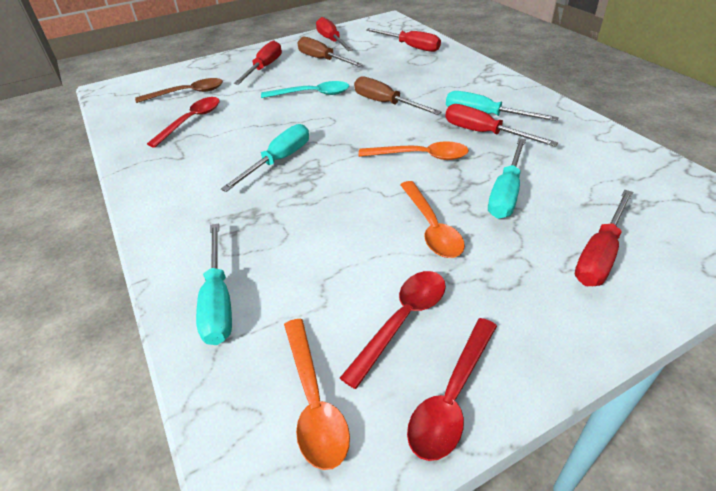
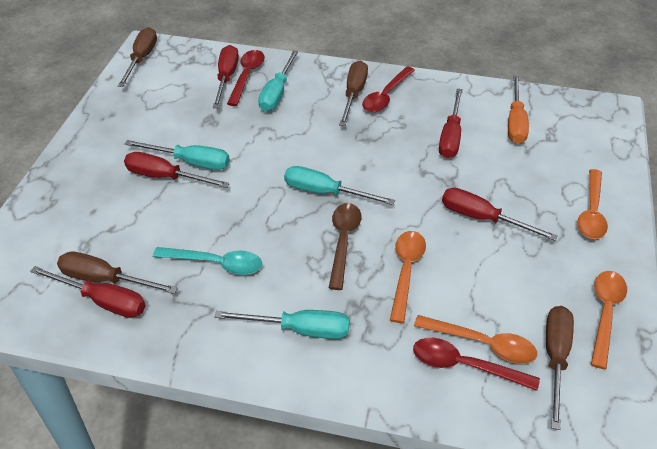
brown screwdriver: [297,37,363,67] [354,76,441,115] = 2 -> [57,251,178,294] [118,27,157,87] [339,61,368,126] [546,306,574,430] = 4
orange screwdriver: none = 0 -> [508,75,529,144] = 1
orange spoon: [284,319,350,470] [359,141,469,160] [400,181,465,258] = 3 -> [390,231,426,323] [414,315,537,364] [577,169,608,239] [591,271,627,369] = 4

